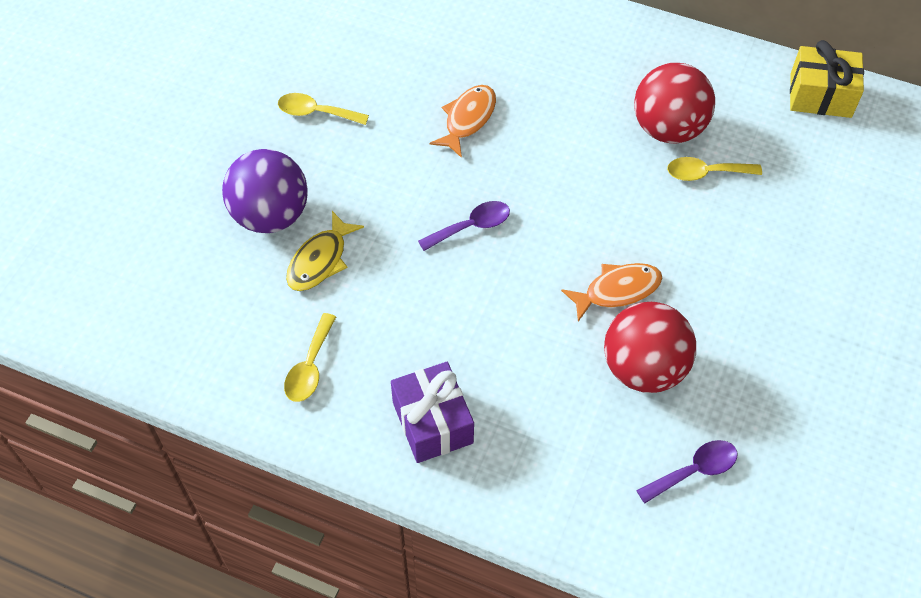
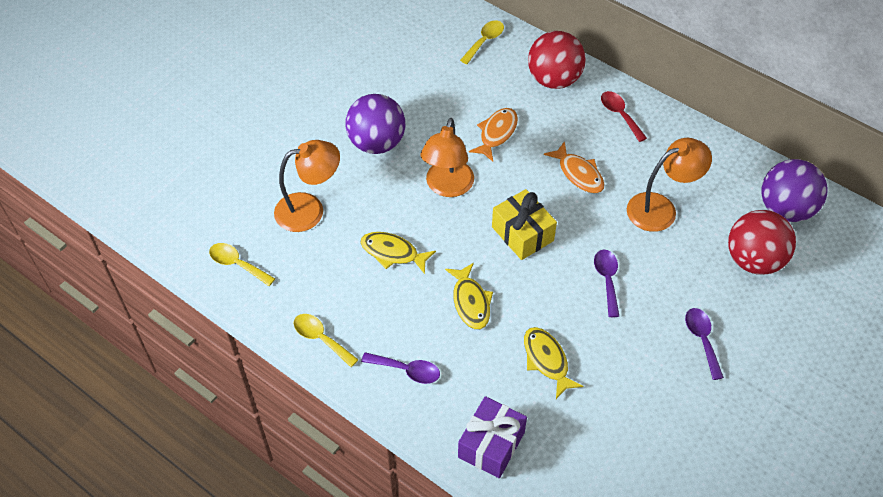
orange lamp: none = 0 -> [274,140,340,232] [420,118,474,197] [627,138,712,232] = 3
purple ball: [222,149,308,233] = 1 -> [345,94,406,154] [761,159,828,222] = 2
purple spoon: [418,201,510,251] [636,440,737,504] = 2 -> [361,352,440,384] [594,250,619,317] [685,308,724,380] = 3
red spoon: none = 0 -> [601,91,647,142] = 1
yellow fish: [286,211,364,291] = 1 -> [360,232,436,274] [445,263,493,329] [524,327,584,399] = 3

